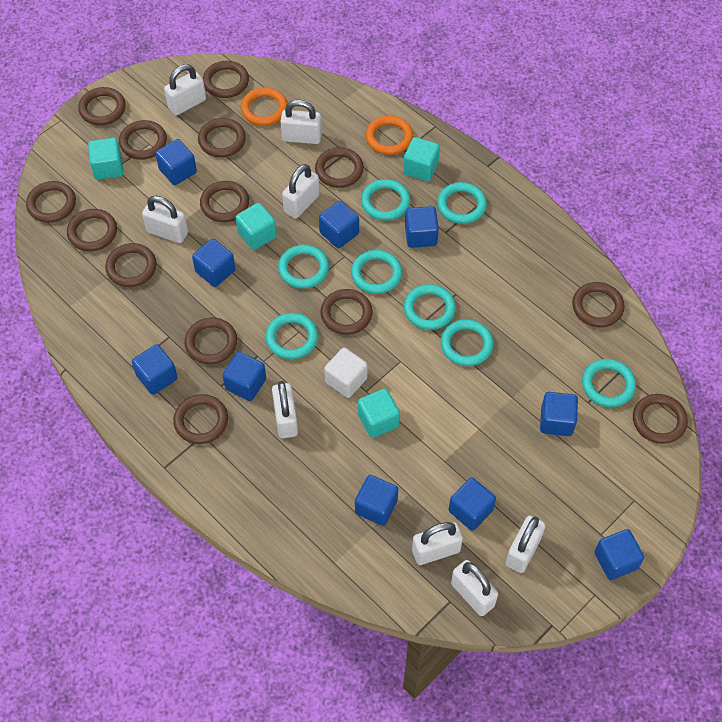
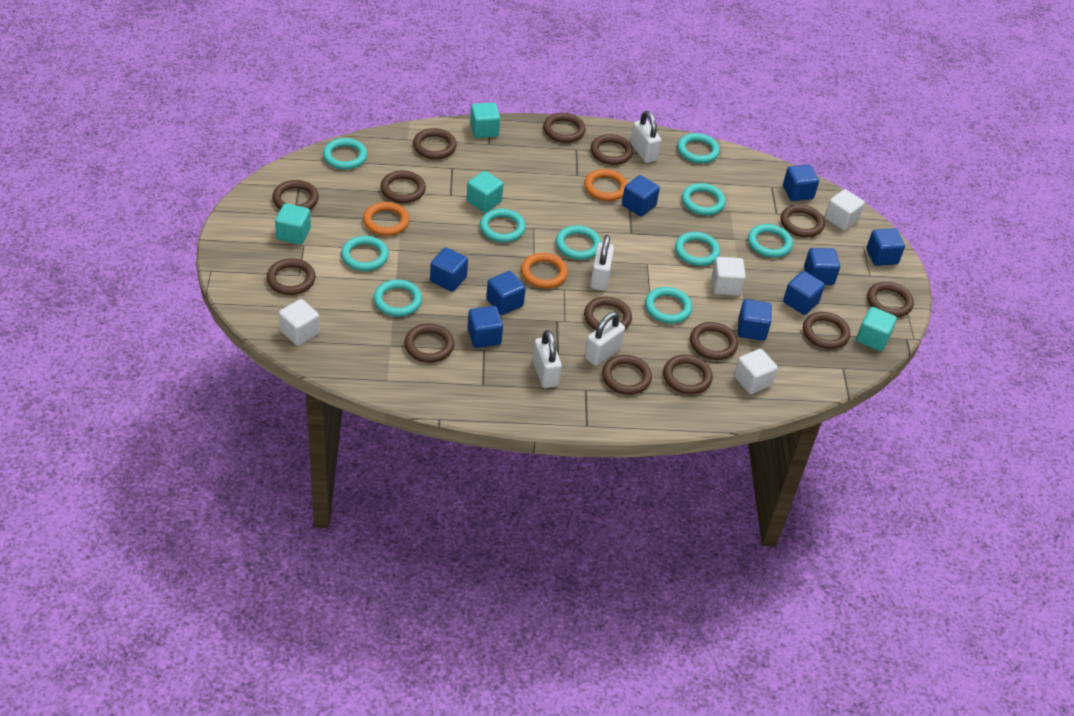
blue cube: [132,344,178,395] [155,139,197,185] [192,239,235,287] [222,352,266,401] [319,201,359,248] [355,475,398,526] [405,206,439,248] [449,477,496,531] [540,392,578,436] [594,529,644,580] = 10 -> [430,247,468,292] [467,306,503,348] [486,271,526,315] [622,175,660,217] [738,299,772,341] [783,165,819,201] [783,271,825,315] [804,248,840,285] [866,228,905,266] = 9
orange ring: [241,87,287,126] [366,116,413,155] = 2 -> [363,202,409,236] [521,253,568,288] [584,169,628,201] = 3
turquoise ring: [266,313,318,359] [278,245,329,289] [351,250,402,294] [361,179,410,221] [404,284,456,330] [437,182,487,224] [441,319,493,366] [582,359,636,407] = 8 -> [323,138,367,170] [341,236,389,271] [373,279,422,317] [480,208,526,242] [556,225,602,260] [645,287,692,324] [675,232,720,266] [677,133,720,164] [682,183,726,215] [748,224,793,258] = 10
white cube: [324,348,368,398] = 1 -> [279,299,320,346] [712,257,746,295] [734,349,778,394] [825,189,865,230] = 4
white padlock: [142,196,188,243] [164,64,206,115] [272,381,298,438] [281,100,322,144] [282,164,319,219] [412,522,463,565] [451,560,498,616] [506,516,546,573] = 8 -> [533,330,562,388] [585,312,625,366] [590,235,614,291] [630,111,661,163] = 4

